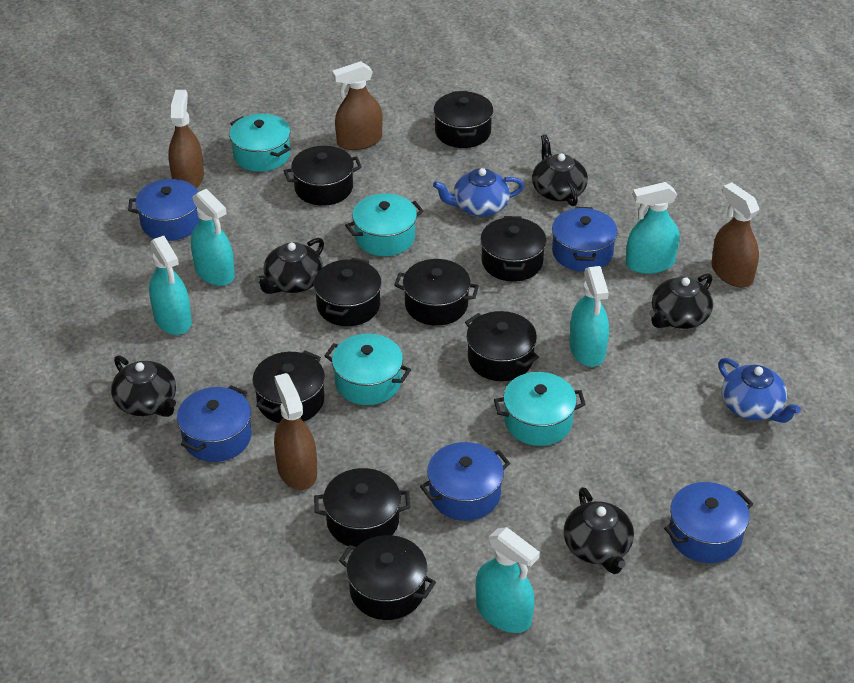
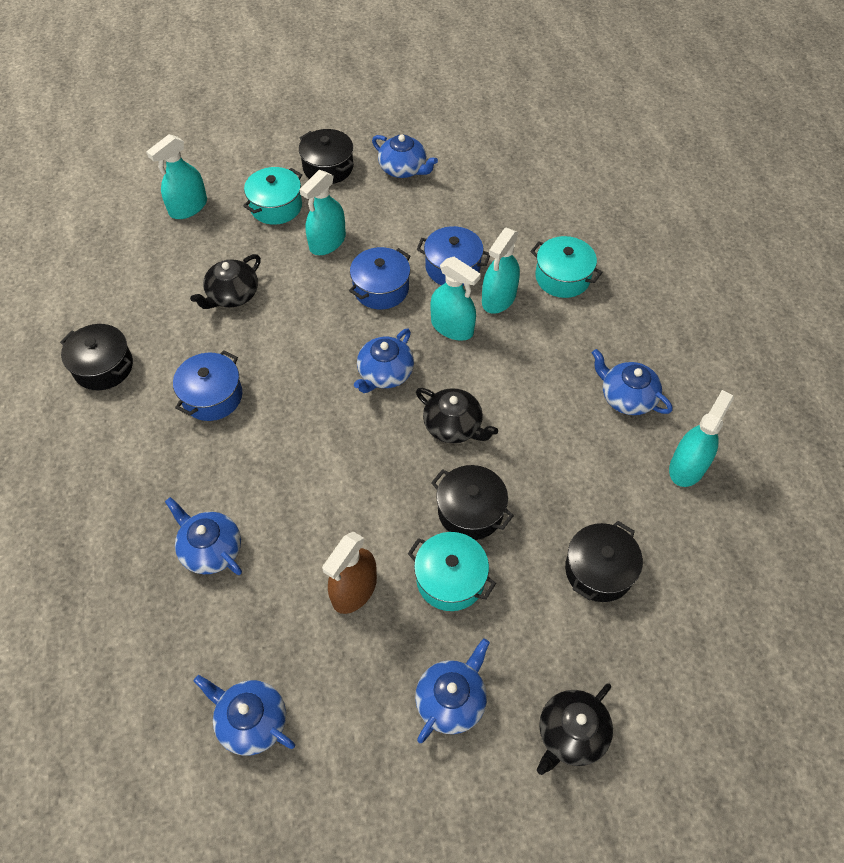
black pot: [253,351,325,423] [284,146,362,206] [313,258,381,326] [314,468,410,547] [339,535,436,620] [394,259,479,326] [434,91,493,148] [465,311,539,381] [480,216,546,282] = 9 -> [60,324,133,390] [299,129,354,184] [431,465,514,540] [565,521,643,602] = 4
black teapot: [111,355,176,417] [255,238,324,294] [532,135,588,206] [564,487,634,574] [649,273,713,329] = 5 -> [190,254,261,309] [416,388,498,443] [537,683,613,775] = 3
blue pot: [128,179,200,241] [177,385,252,462] [420,442,510,521] [552,207,618,272] [664,482,753,563] = 5 -> [173,350,242,421] [349,247,410,310] [417,226,490,286] = 3
blue teapot: [433,168,524,217] [718,358,801,423] = 2 -> [165,497,242,575] [194,675,295,756] [354,328,414,393] [372,135,438,178] [415,639,490,743] [592,349,673,415] = 6
brown spray bottle: [168,90,204,188] [274,373,317,490] [332,61,383,150] [711,182,759,288] = 4 -> [322,532,377,614] = 1
turquoise pot: [229,114,291,172] [325,334,411,405] [345,193,424,256] [494,372,586,446] = 4 -> [243,167,302,225] [408,532,496,611] [530,236,603,298] = 3

